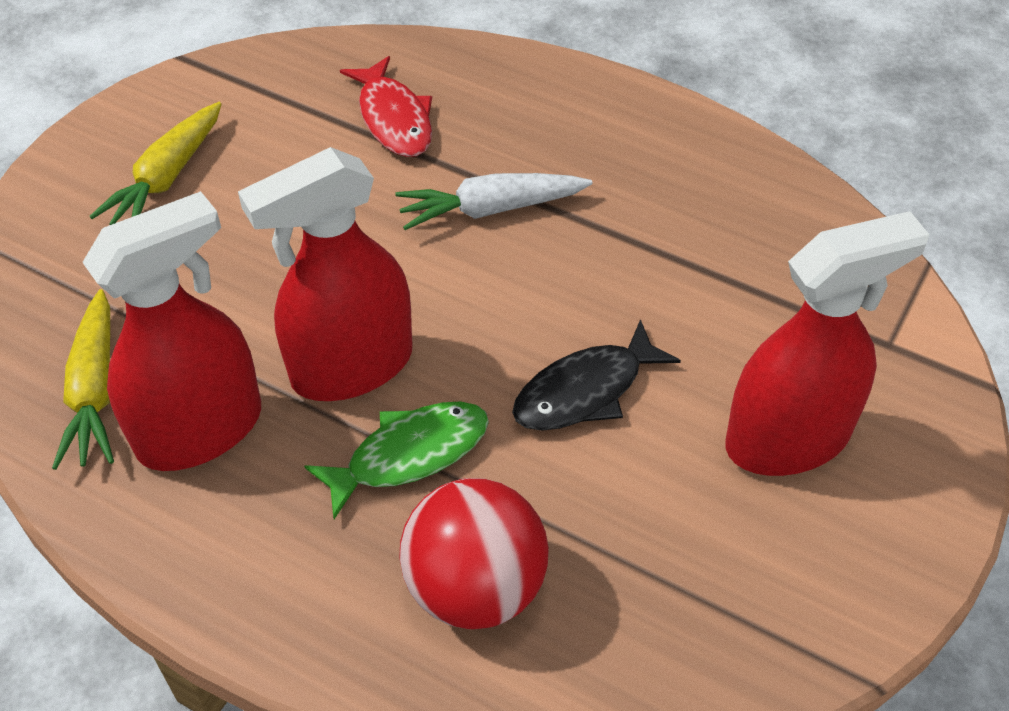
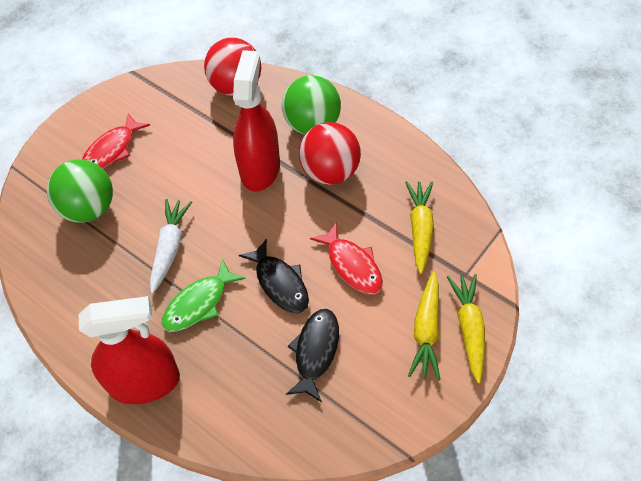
black fish: [512,319,681,431] = 1 -> [239,239,309,314] [286,309,339,402] = 2
green ball: none = 0 -> [47,159,113,223] [282,75,341,135] = 2
red ball: [399,478,549,629] = 1 -> [204,38,261,96] [299,122,361,185] = 2
red fish: [340,56,432,157] = 1 -> [82,113,150,169] [310,223,383,295] = 2
red spray bottle: [82,191,261,471] [238,147,412,401] [726,211,930,476] = 3 -> [79,296,180,404] [233,50,280,191] = 2
yellow carrot: [52,289,114,470] [89,102,222,225] = 2 -> [405,181,434,274] [408,272,441,380] [447,274,485,383] = 3

